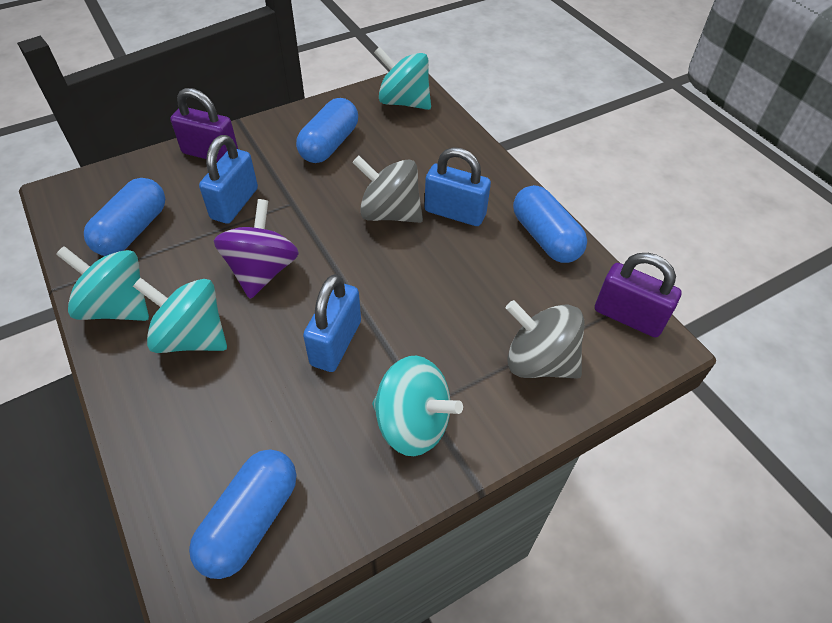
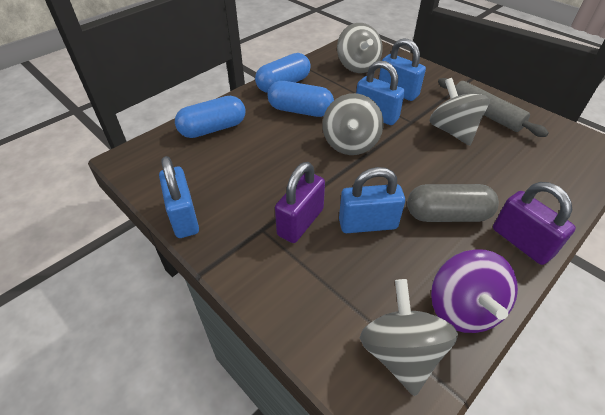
blue capsule: [84,178,165,256] [189,450,296,579] [296,98,358,163] [513,185,587,263] = 4 -> [175,96,246,138] [255,53,311,93] [267,81,334,117] = 3
blue padlock: [199,135,258,224] [303,274,361,372] [424,147,491,226] = 3 -> [159,156,199,238] [339,167,405,233] [356,60,405,125] [379,38,426,101] = 4
grey capsule: none = 0 -> [407,184,499,222] = 1
grey rolling pin: none = 0 -> [438,78,549,137] = 1
grey spinning top: [352,156,423,223] [506,300,585,379] = 2 -> [322,93,383,155] [337,23,383,73] [360,279,458,396] [430,78,490,146] = 4
turquoise spinning top: [56,246,149,321] [133,278,227,353] [372,356,463,456] [374,47,431,110] = 4 -> none = 0

